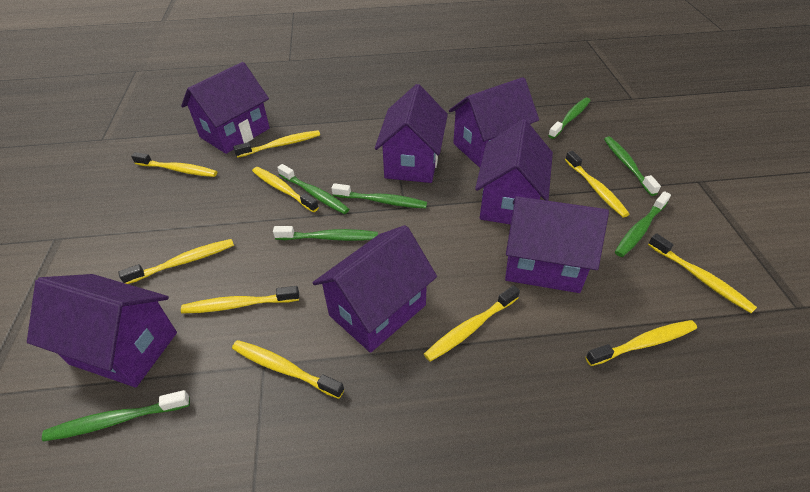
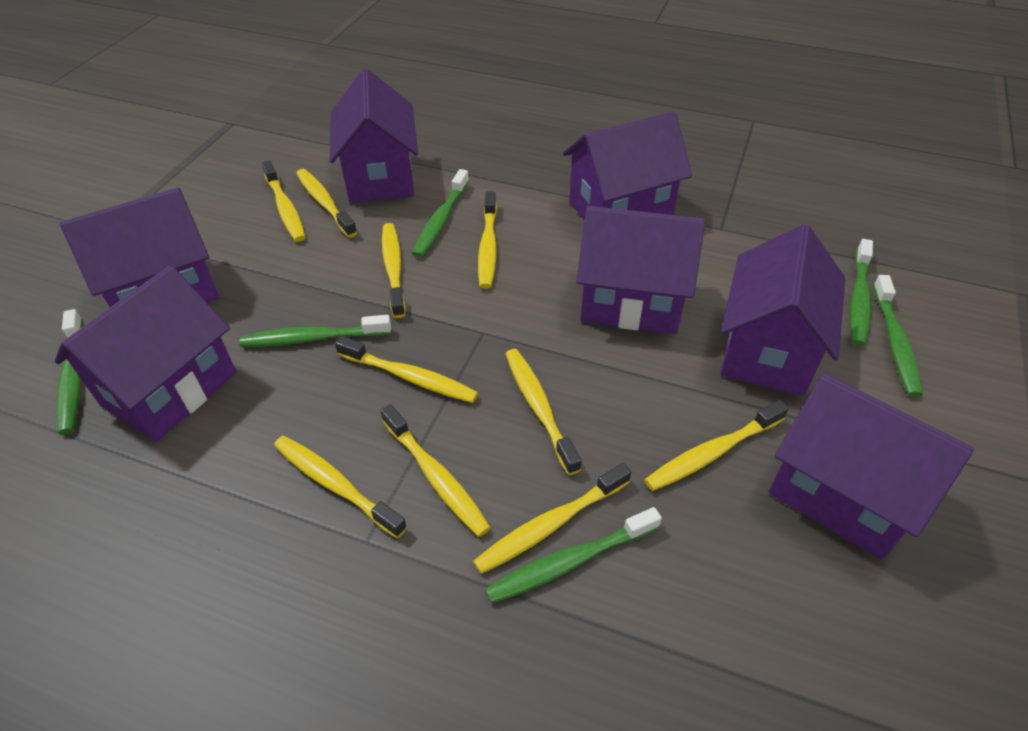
green toothbrush: [42,390,190,441] [273,226,378,241] [277,164,349,214] [332,183,427,209] [548,97,591,139] [604,137,661,196] [615,191,671,257] = 7 -> [56,309,83,434] [240,315,391,347] [412,169,469,258] [485,507,662,603] [850,239,873,346] [873,275,923,397] = 6

